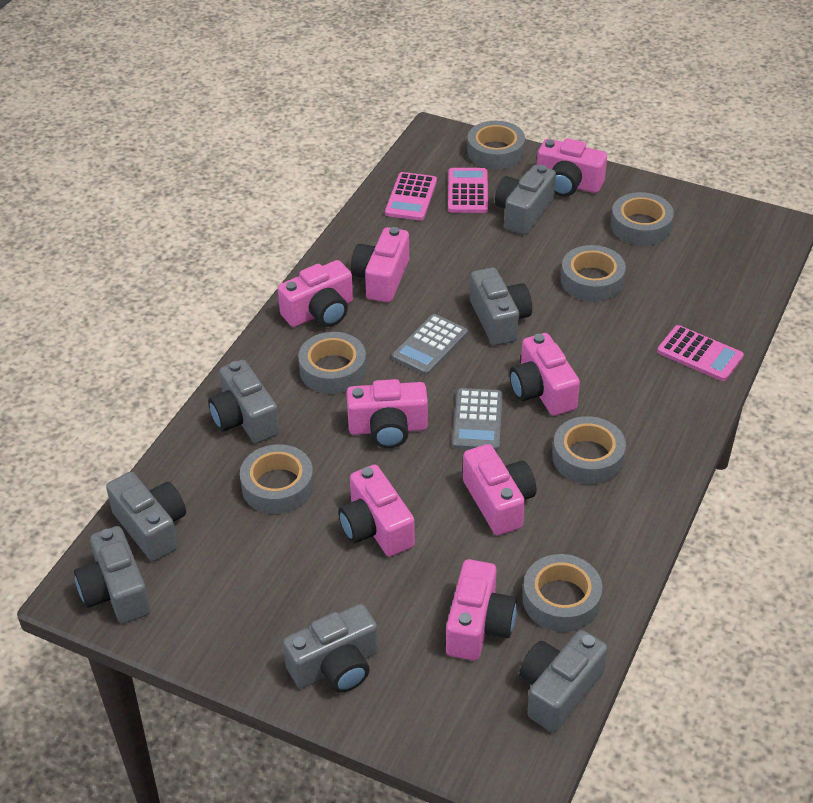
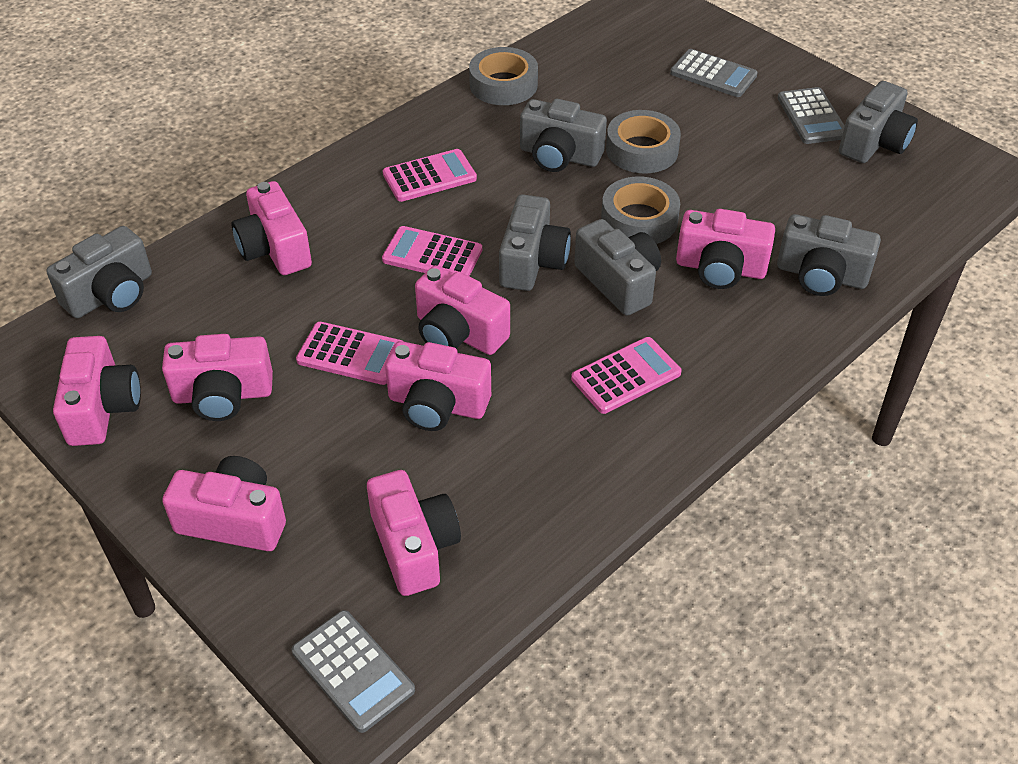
grey calculator: [392,314,468,375] [452,388,503,451] = 2 -> [292,610,415,733] [670,49,758,97] [778,87,845,144] = 3
grey camera: [74,526,151,624] [106,472,186,561] [208,360,280,443] [283,604,378,693] [470,267,532,346] [495,165,556,235] [519,630,608,732] = 7 -> [46,226,152,318] [499,194,571,291] [520,99,607,172] [574,219,661,316] [777,214,881,296] [839,81,918,163] = 6
grey tape: [240,444,314,514] [298,332,367,394] [467,121,525,169] [523,554,603,632] [552,416,626,484] [561,245,626,302] [611,192,674,246] = 7 -> [469,47,538,105] [601,176,680,244] [606,110,681,173] = 3
pink calculator: [385,172,437,221] [448,168,488,213] [657,325,744,381] = 3 -> [296,322,404,385] [382,226,482,276] [383,149,477,202] [571,337,682,414] = 4

